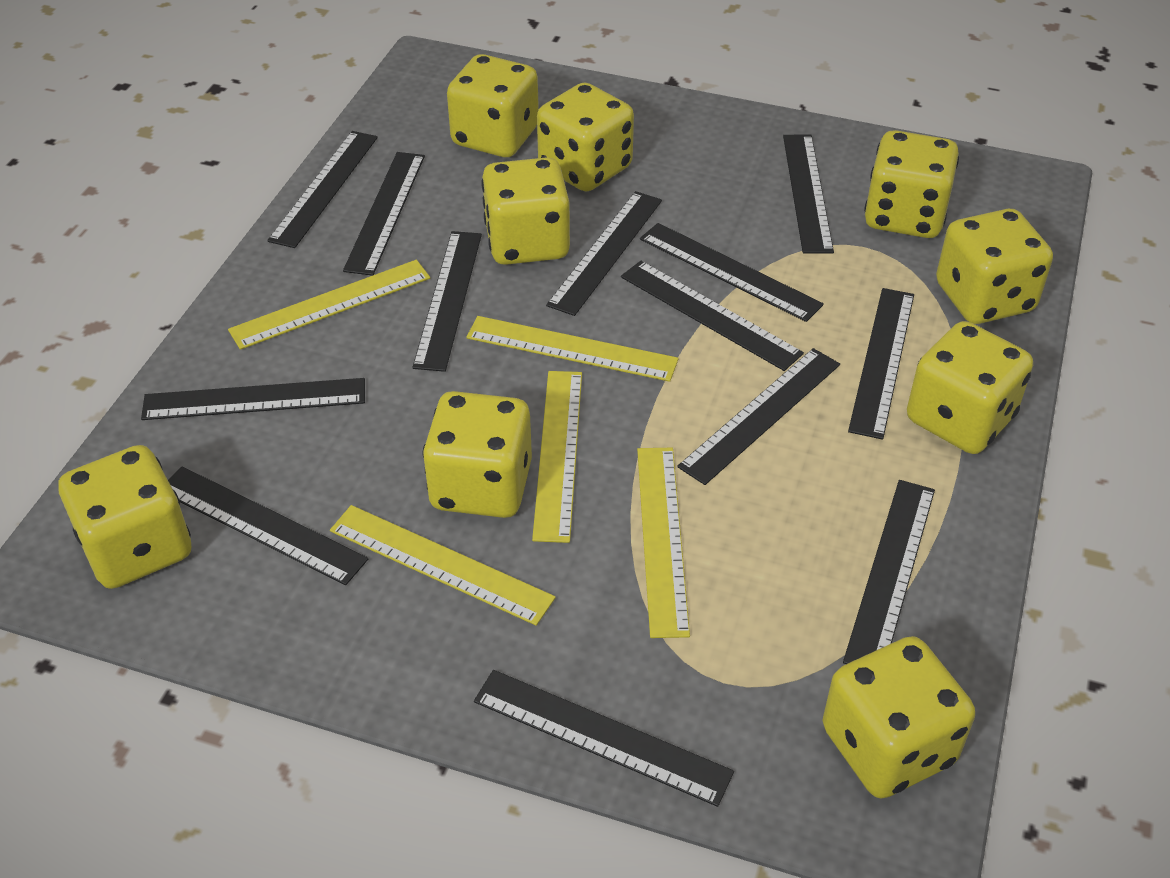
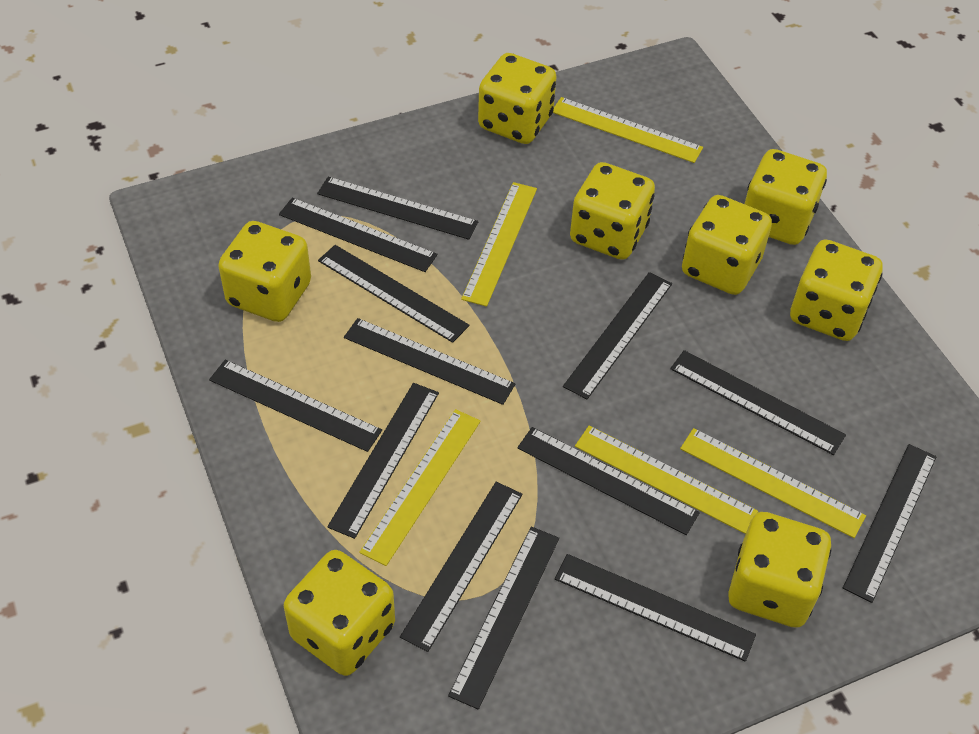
yellow dice: [58,445,191,589] [423,391,532,518] [447,54,539,157] [481,157,570,265] [537,82,634,192] [823,636,975,799] [864,130,959,238] [907,321,1033,454] [936,209,1053,324] = 9 -> [218,221,311,322] [284,550,395,676] [478,53,557,144] [570,162,655,260] [682,195,772,295] [728,512,832,628] [745,149,827,245] [790,239,883,341] = 8

